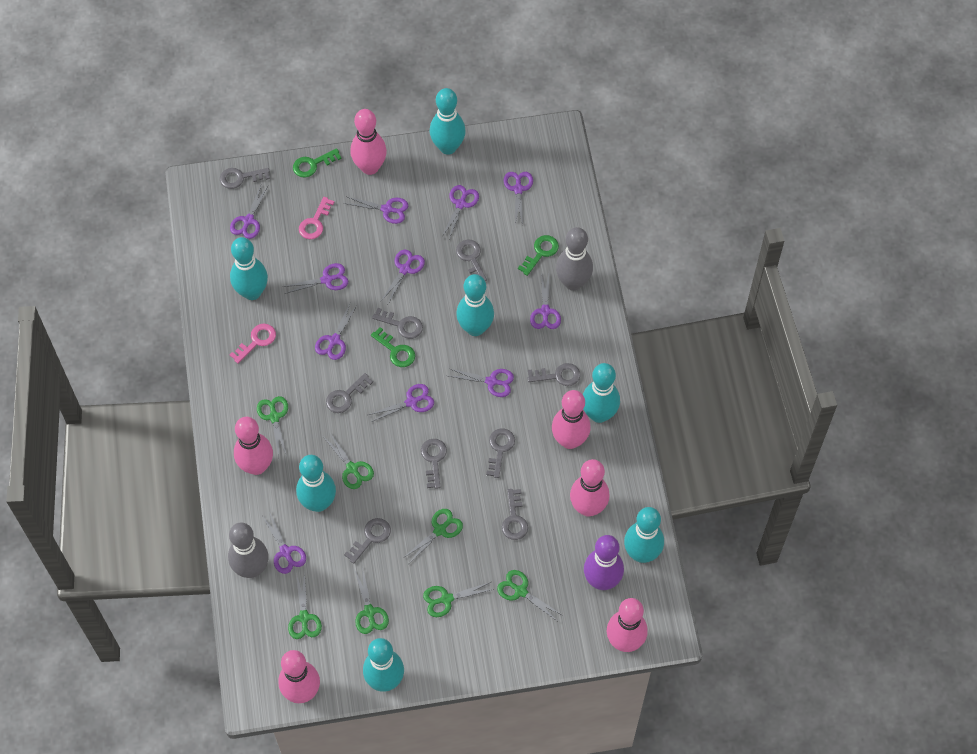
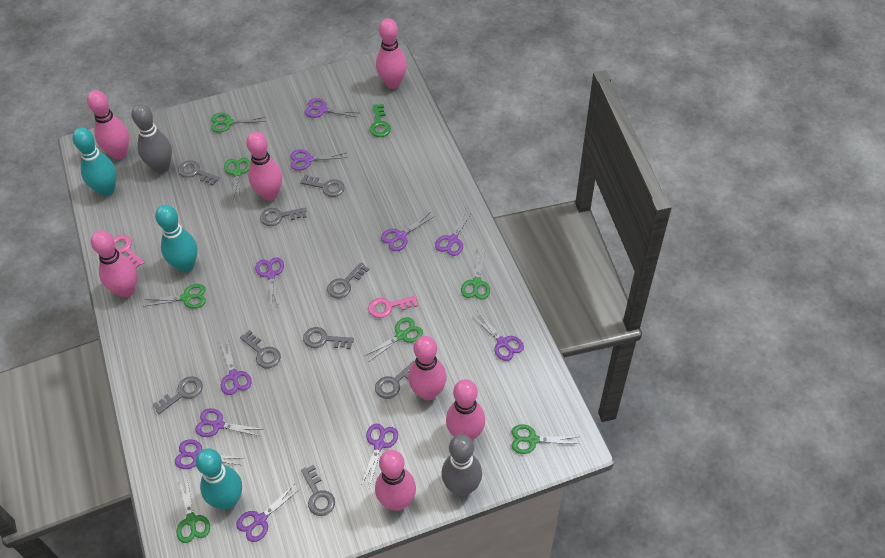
green key: [293,148,342,178] [371,327,415,367] [518,235,559,276] = 3 -> [370,104,391,137] = 1
pink bowling pin: [234,417,273,475] [278,650,320,703] [350,109,387,175] [552,390,591,449] [570,459,610,517] [607,598,647,652] = 6 -> [87,90,129,159] [91,230,137,298] [246,131,282,201] [375,450,416,511] [376,18,407,89] [408,336,447,401] [446,379,485,440] = 7
purple bowling pin: [584,535,624,590] = 1 -> none = 0
turquoise bowling pin: [230,237,268,300] [296,455,336,512] [363,638,404,692] [430,88,466,155] [456,274,494,336] [583,363,620,423] [624,507,664,563] = 7 -> [72,127,117,196] [155,205,198,272] [196,448,242,509] = 3

